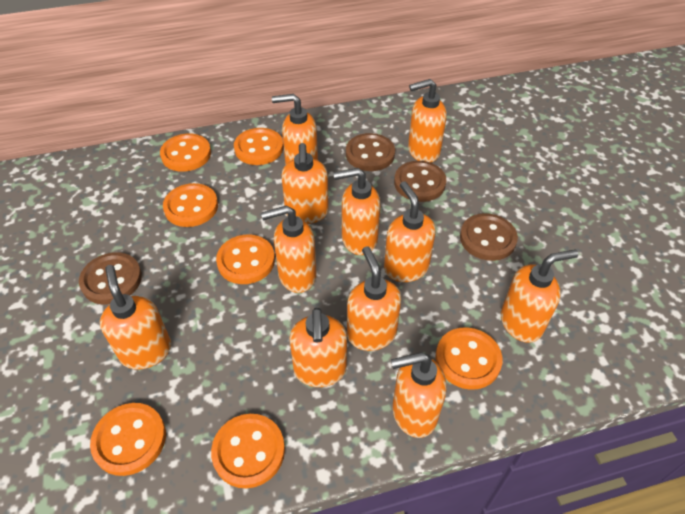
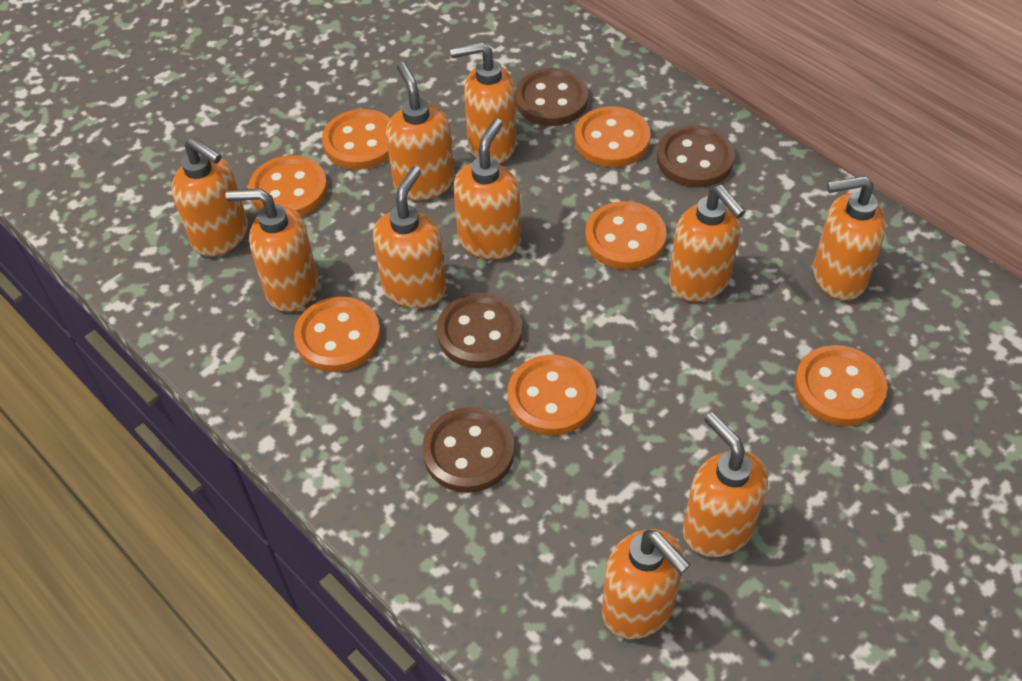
orange soap dispenser: [100,265,171,370] [261,205,317,293] [272,94,318,165] [281,143,329,224] [289,308,347,387] [334,168,380,255] [347,246,401,351] [384,181,436,282] [391,352,446,438] [408,79,447,163] [501,249,578,343] = 11 -> [171,137,248,256] [225,188,318,312] [373,166,446,308] [386,62,454,200] [450,42,517,164] [453,119,521,259] [602,529,691,639] [669,185,746,302] [683,412,768,557] [813,176,886,300] = 10

